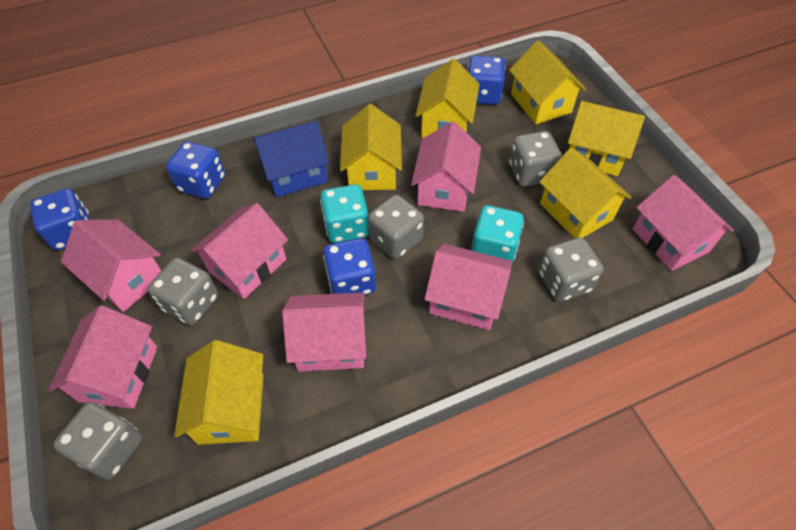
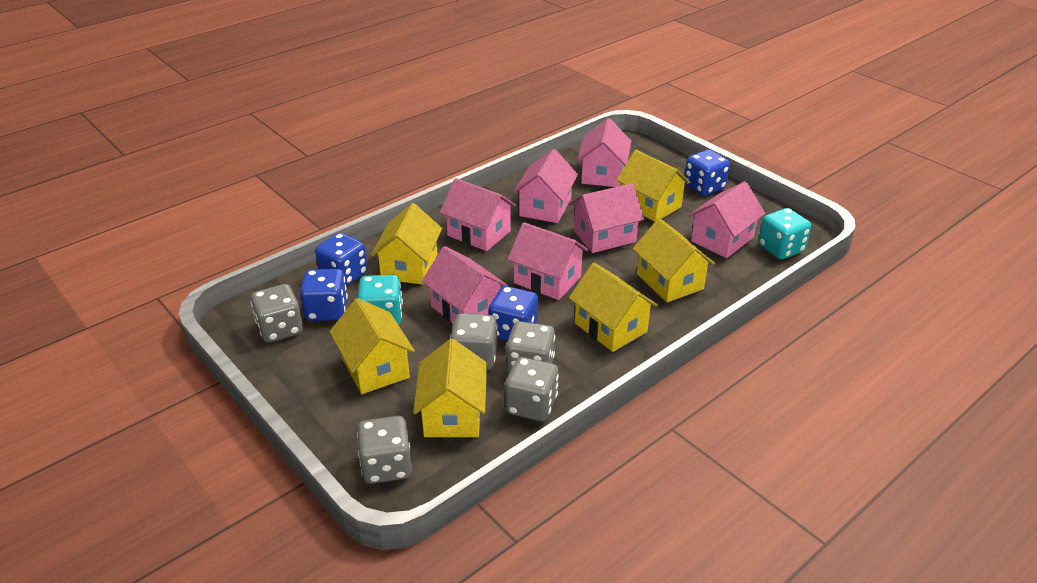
blue house: [253,121,330,197] = 1 -> none = 0

